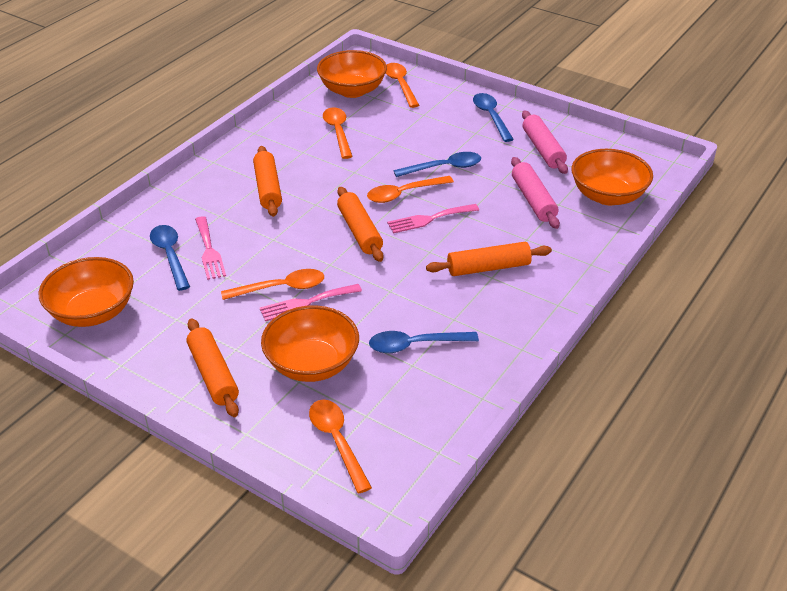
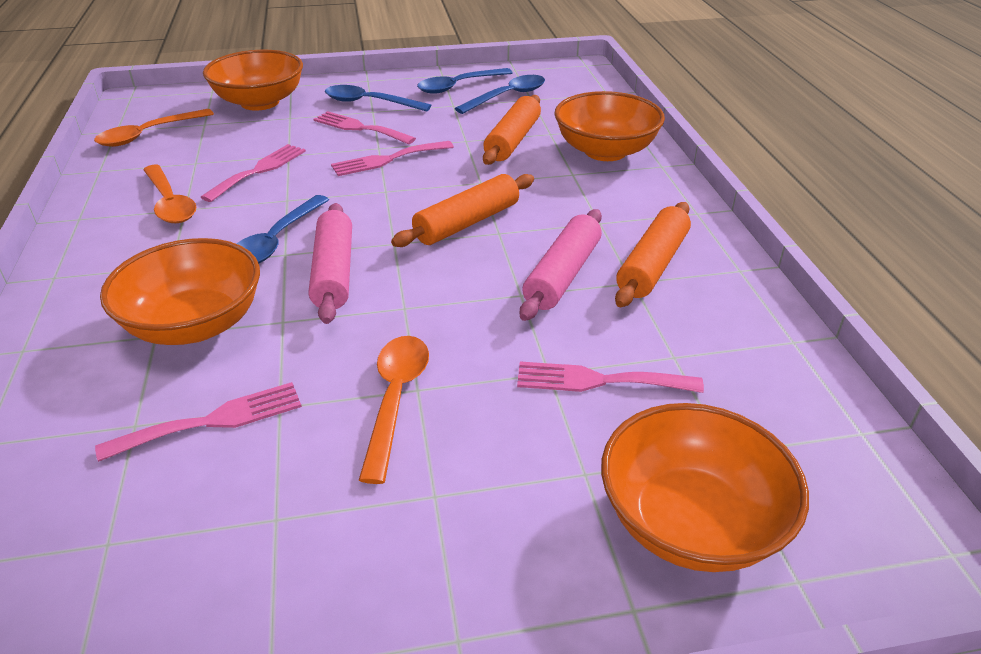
orange rolling pin: [186,318,239,417] [253,146,282,217] [337,187,384,262] [426,242,552,276] = 4 -> [391,174,534,247] [483,95,541,165] [615,202,691,307] = 3
orange spoon: [221,269,324,300] [309,400,372,493] [323,108,353,159] [367,176,454,203] [386,63,419,108] = 5 -> [94,109,214,147] [143,165,196,223] [359,336,429,484] = 3
pink fork: [195,216,226,280] [260,284,362,321] [387,204,479,233] = 3 -> [95,382,302,462] [201,144,306,202] [313,111,416,144] [331,141,454,176] [517,362,704,393] = 5

